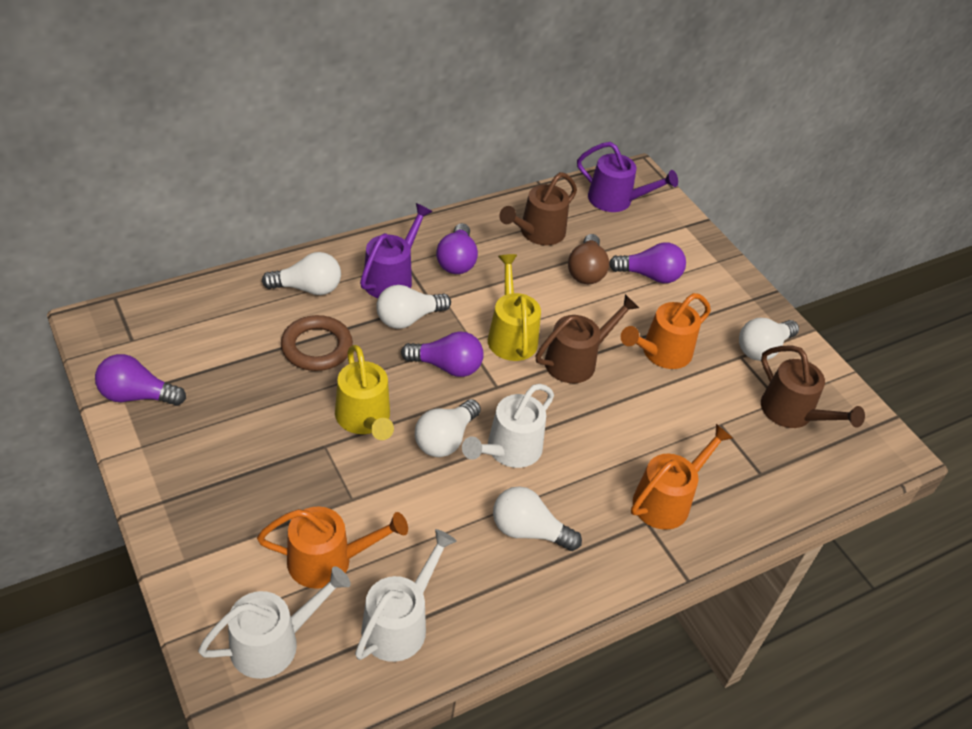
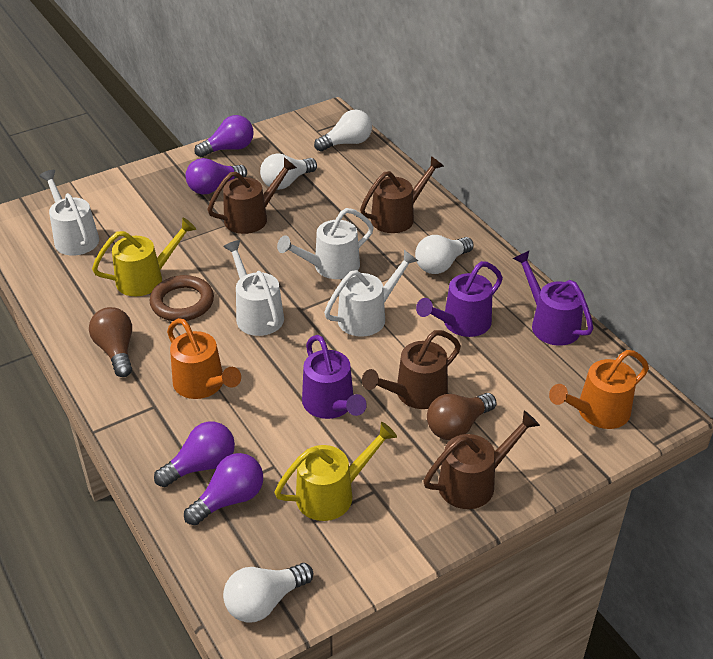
brown light bulb: [568,234,609,284] = 1 -> [89,307,132,377] [427,393,497,440] = 2
brown watering can: [499,172,577,245] [536,294,639,383] [761,345,865,428] = 3 -> [207,157,297,234] [360,156,444,233] [362,330,461,409] [423,411,540,509] = 4
orange watering can: [257,507,408,589] [621,293,711,369] [631,424,733,530] = 3 -> [167,318,241,399] [549,350,649,429] = 2
purple watering can: [360,203,432,298] [577,142,678,212] = 2 -> [302,335,367,419] [416,261,503,337] [513,251,593,346] = 3
white light bulb: [262,252,341,295] [376,285,451,329] [415,399,481,457] [493,486,582,551] [739,318,799,361] = 5 -> [223,563,313,623] [260,153,317,190] [314,110,372,152] [415,235,474,274] = 4
white watering can: [198,566,351,679] [355,529,457,662] [462,384,554,468] = 3 -> [39,170,99,256] [223,240,284,336] [277,208,374,279] [324,250,418,337] = 4

